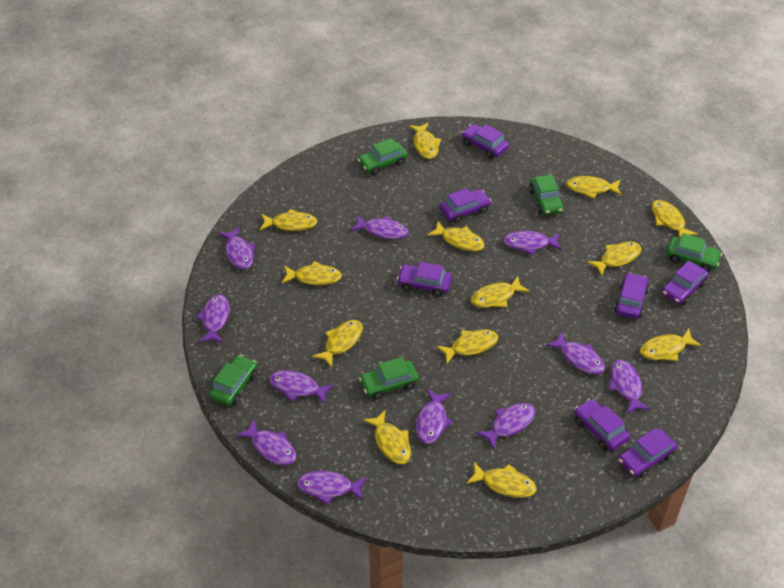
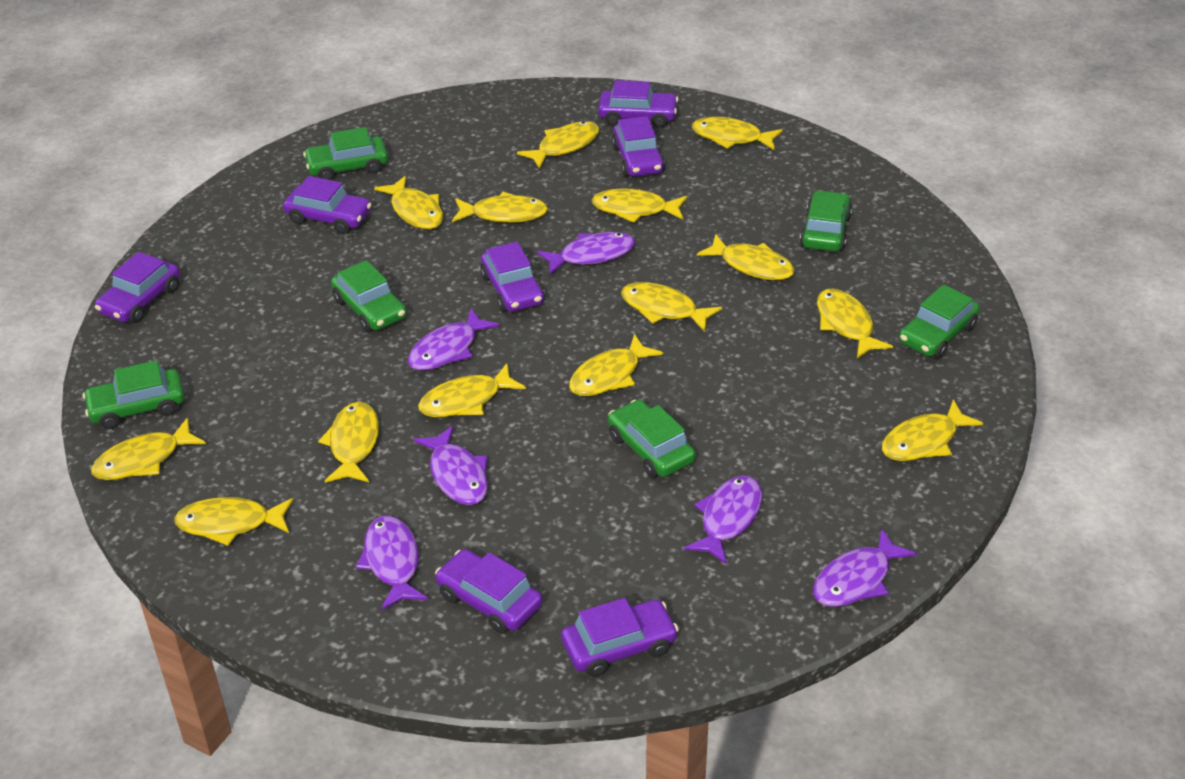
green car: [209,355,257,406] [357,138,408,175] [359,357,419,400] [529,175,564,215] [667,233,722,272] = 5 -> [82,360,184,429] [303,127,388,180] [331,260,406,332] [608,400,696,478] [800,190,852,252] [899,284,980,358] = 6
purple fish: [196,294,230,343] [218,227,255,269] [236,419,296,465] [269,370,334,404] [297,471,367,505] [350,215,408,239] [416,389,453,444] [476,403,535,450] [503,231,562,255] [546,332,605,374] [609,360,651,414] = 11 -> [356,516,428,610] [408,308,500,371] [413,426,488,505] [537,232,635,275] [684,476,762,565] [813,529,917,607] = 6
yellow fish: [260,209,318,231] [282,261,342,285] [312,320,363,367] [363,409,411,464] [409,122,441,159] [427,221,485,251] [436,329,498,364] [466,462,537,498] [471,276,530,308] [566,176,622,199] [587,241,641,277] [640,329,702,361] [652,200,698,238] = 13 -> [91,418,206,480] [174,497,293,546] [318,402,379,483] [374,176,443,229] [418,363,526,417] [452,192,548,223] [517,121,599,169] [569,334,663,396] [591,189,687,223] [621,282,722,332] [692,117,783,150] [697,234,795,280] [817,289,893,359] [882,399,983,461] = 14

